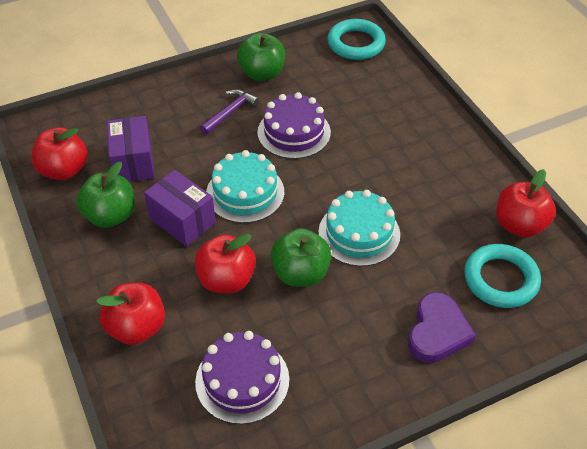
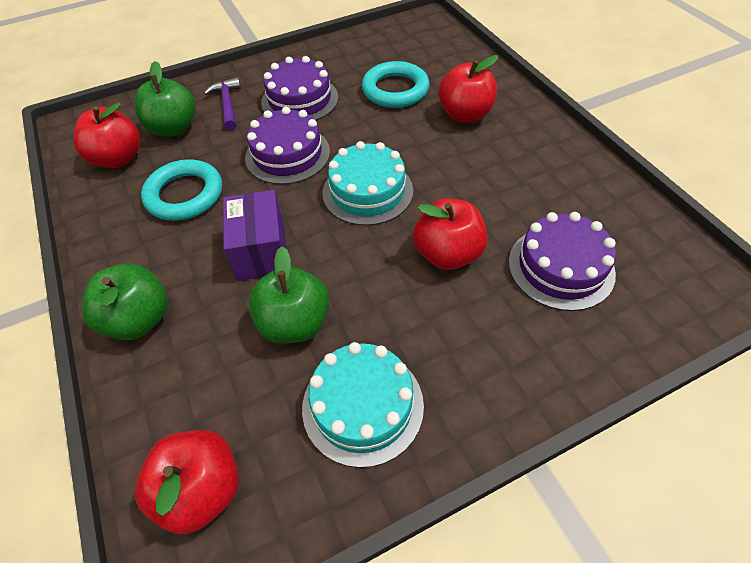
purple box: [107,116,155,182] [144,170,216,246] = 2 -> [223,190,286,281] = 1
purple cake: [195,331,289,424] [257,92,331,159] = 2 -> [245,107,330,185] [261,56,338,121] [509,212,616,311] = 3
purple heart: [408,292,476,363] = 1 -> none = 0

